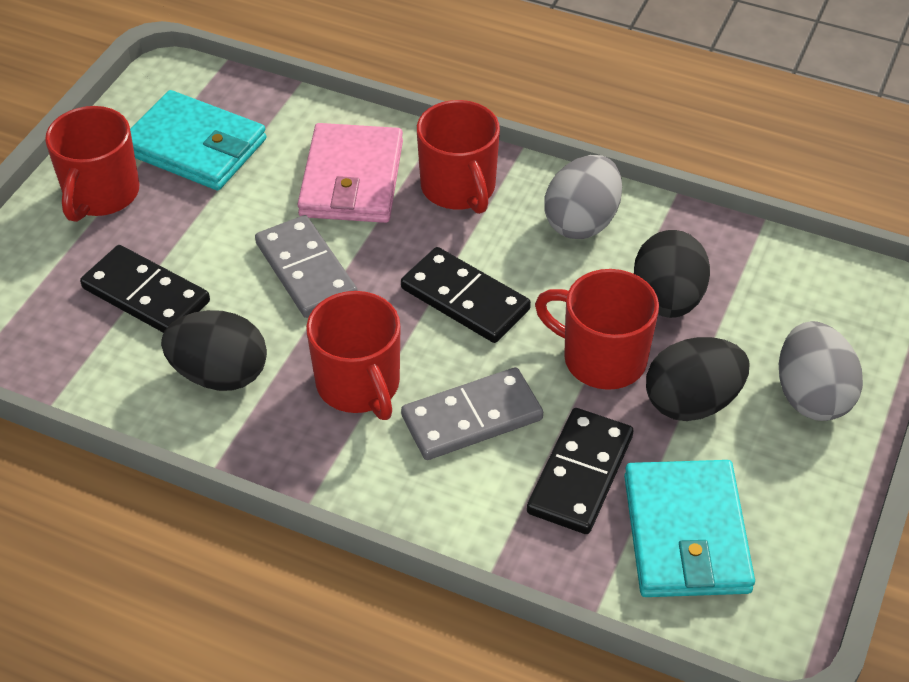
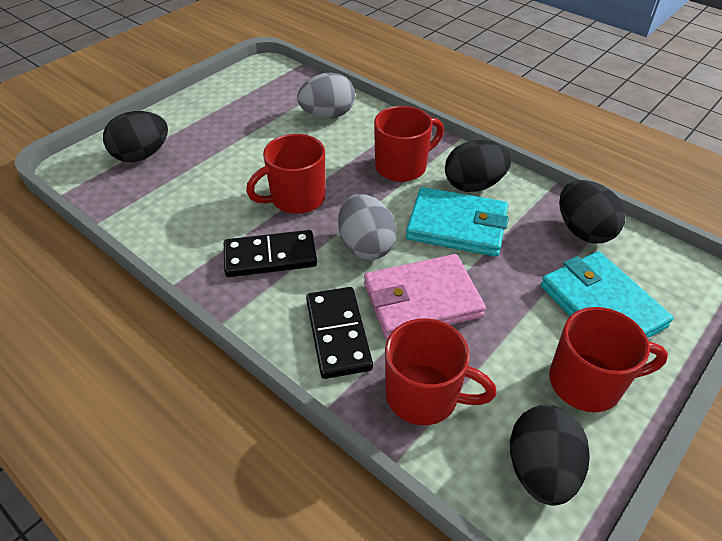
black domino: [80,245,210,333] [401,247,531,343] [527,408,633,534] = 3 -> [224,230,317,277] [306,287,373,379] = 2
black egg: [161,310,267,391] [634,230,710,318] [646,337,750,421] = 3 -> [103,111,168,162] [445,140,511,192] [510,405,590,506] [559,180,626,243] = 4
grey domino: [255,215,358,318] [401,367,543,460] = 2 -> none = 0

